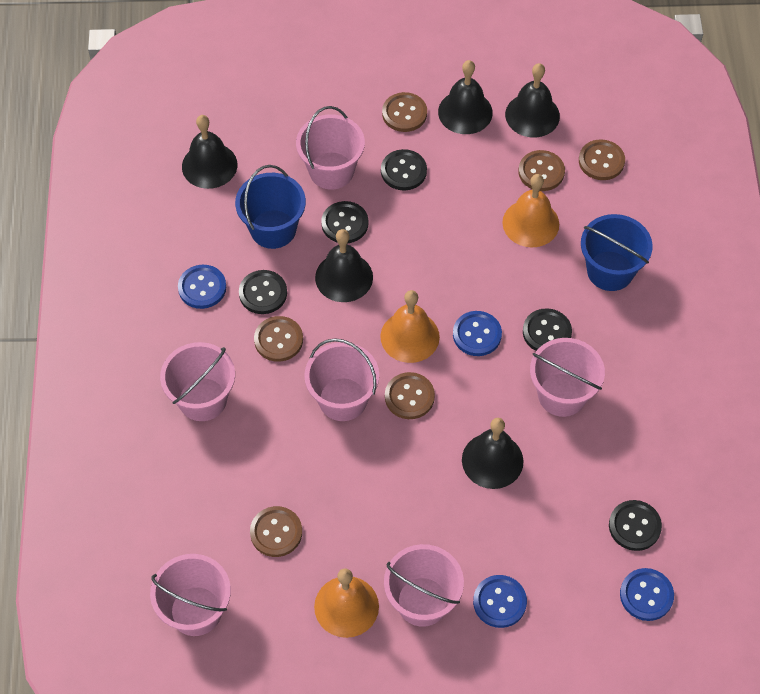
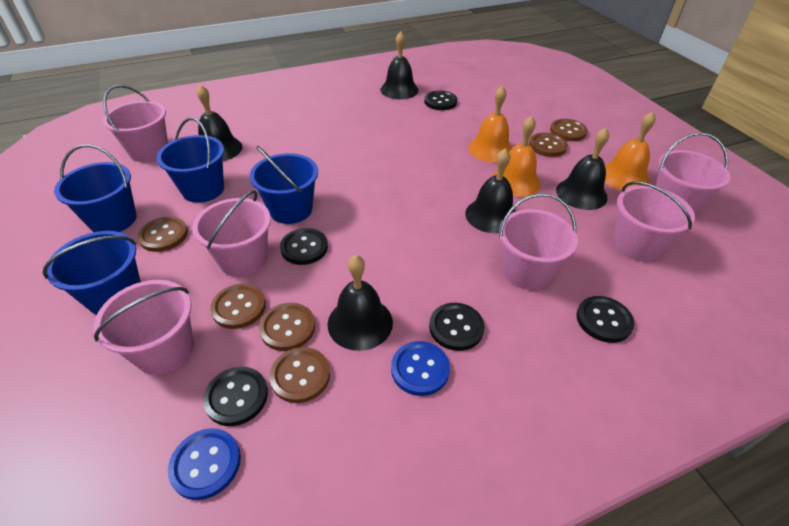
blue bucket: [235,165,306,249] [581,214,653,291] = 2 -> [43,231,141,315] [54,144,137,232] [156,117,224,203] [250,146,318,224] = 4
blue button: [178,265,226,309] [453,311,502,356] [473,575,527,628] [620,568,674,621] = 4 -> [168,428,241,500] [391,341,450,396] = 2

